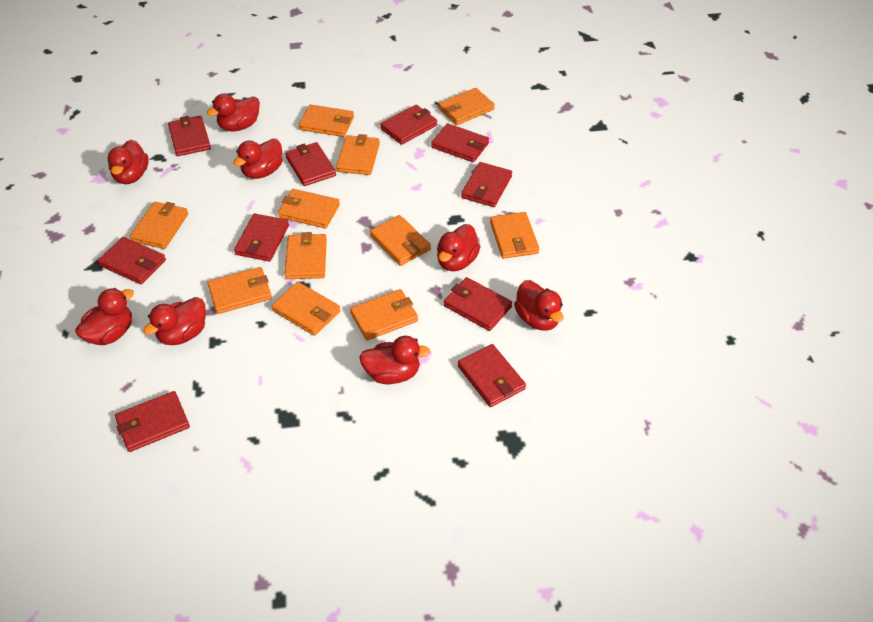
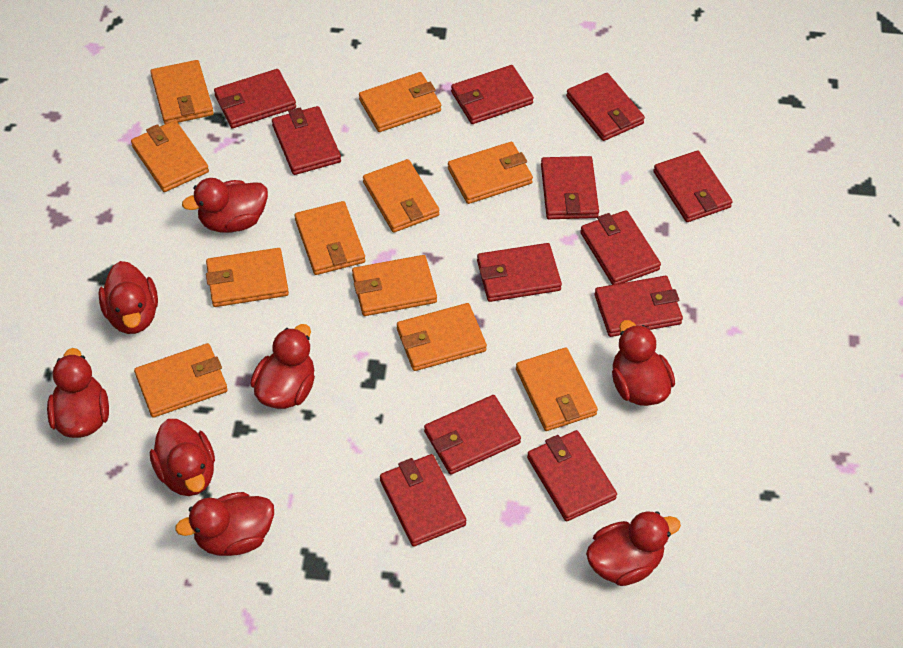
red wallet: [98,237,166,284] [115,391,190,452] [168,115,211,156] [234,214,289,261] [285,142,336,186] [380,105,437,145] [431,123,489,162] [444,277,512,331] [458,344,526,407] [461,162,512,207] = 10 -> [214,69,296,128] [272,106,341,175] [380,454,466,547] [424,395,521,475] [451,65,534,124] [477,243,562,302] [527,430,617,521] [541,156,599,219] [566,73,645,141] [580,210,661,285] [595,276,683,337] [653,151,733,222] = 12

